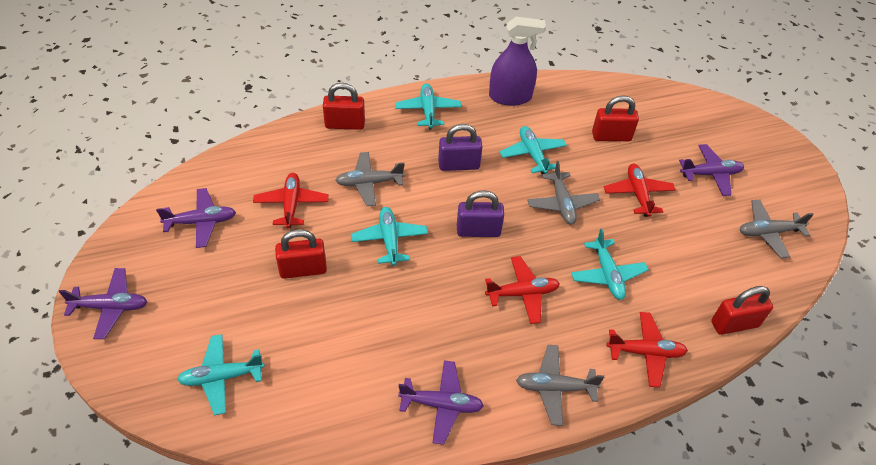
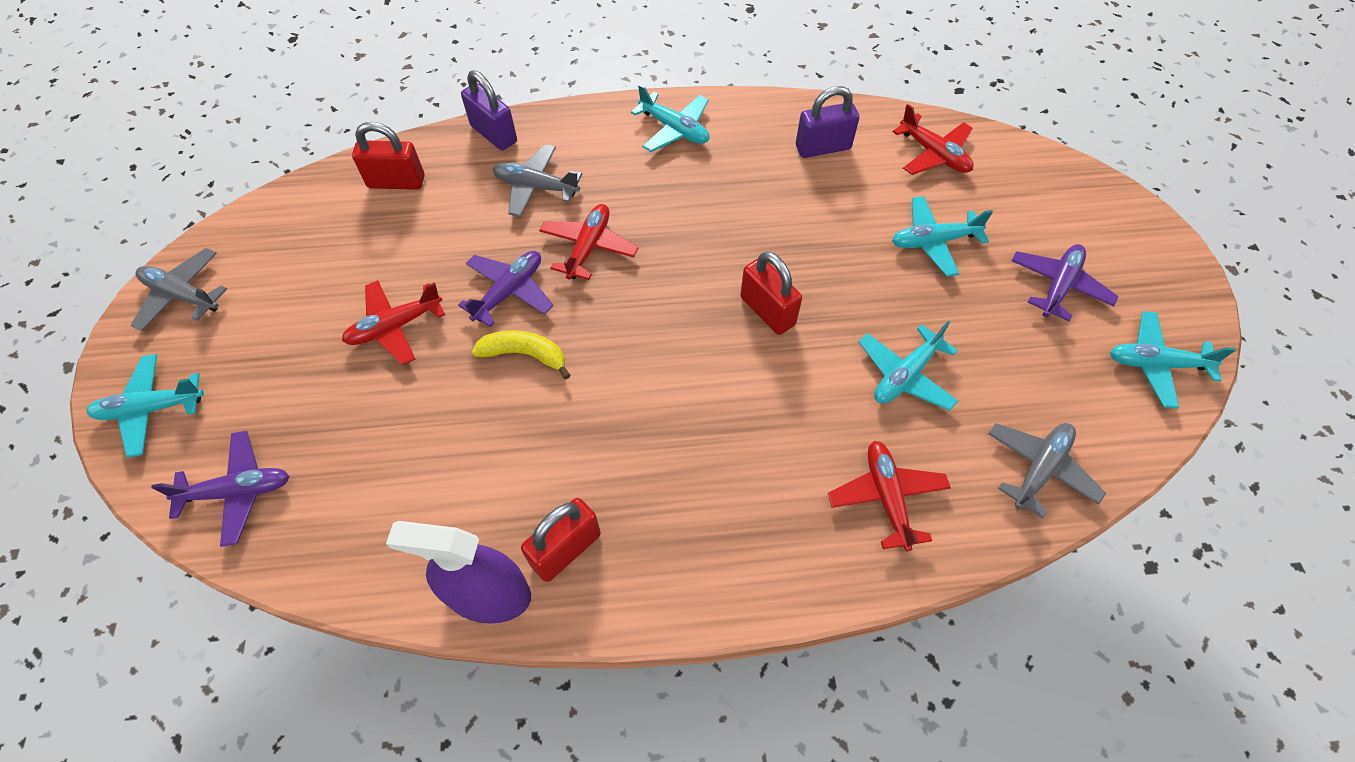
grey plane: [335,152,405,206] [516,345,604,426] [527,161,600,225] [740,200,814,258] = 4 -> [130,248,227,331] [492,144,582,217] [988,423,1106,518] = 3
purple plane: [59,268,147,339] [156,188,236,248] [398,360,484,445] [679,144,744,196] = 4 -> [152,431,289,547] [458,251,553,327] [1011,244,1119,321] = 3
red padlock: [275,229,327,279] [323,83,365,130] [592,95,639,141] [711,286,773,335] = 4 -> [352,122,425,190] [521,498,601,582] [740,251,802,335] = 3
yellow banana: none = 0 -> [472,330,570,379] = 1

